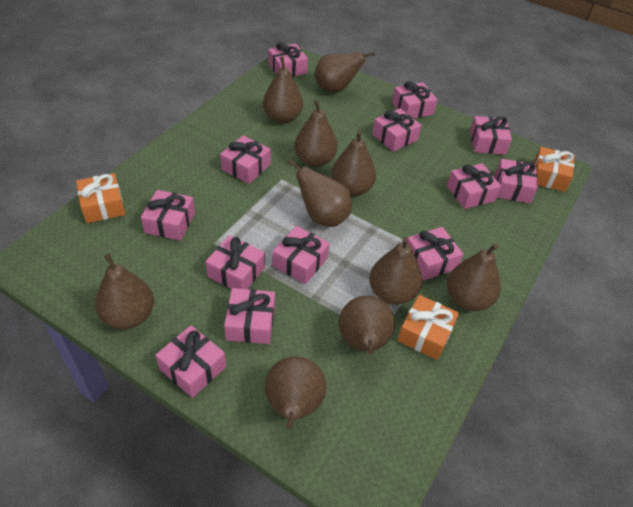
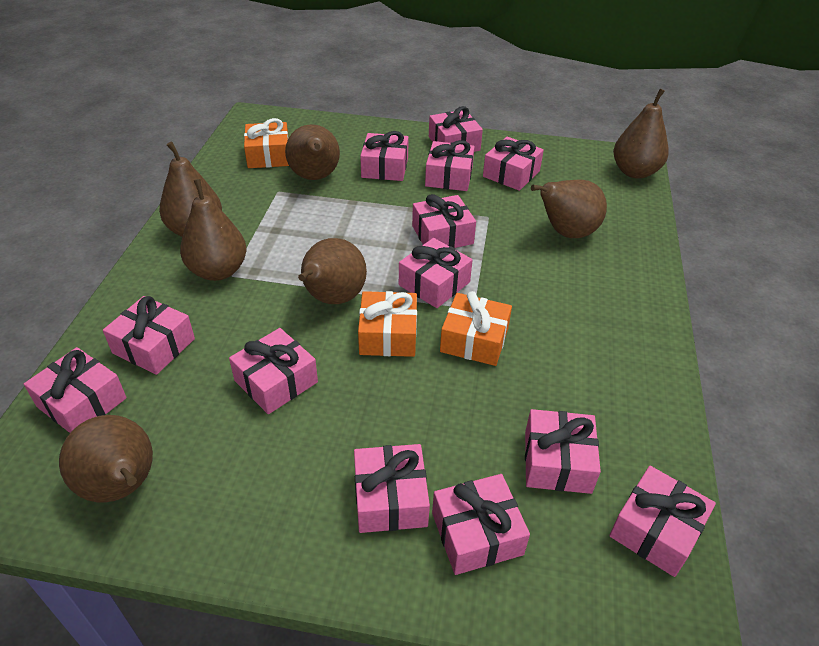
brown pear: [95,254,154,329] [263,57,303,124] [265,356,326,430] [287,159,352,227] [295,100,338,167] [315,52,375,92] [331,130,376,196] [339,296,395,354] [369,237,422,305] [447,244,501,311] = 10 -> [59,415,153,502] [159,142,222,237] [180,179,247,281] [285,124,340,180] [298,238,367,304] [531,179,607,238] [613,89,669,179] = 7

